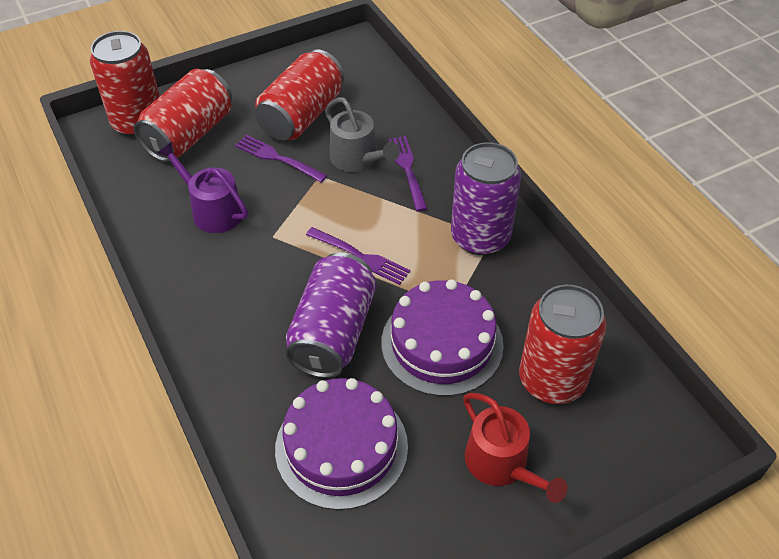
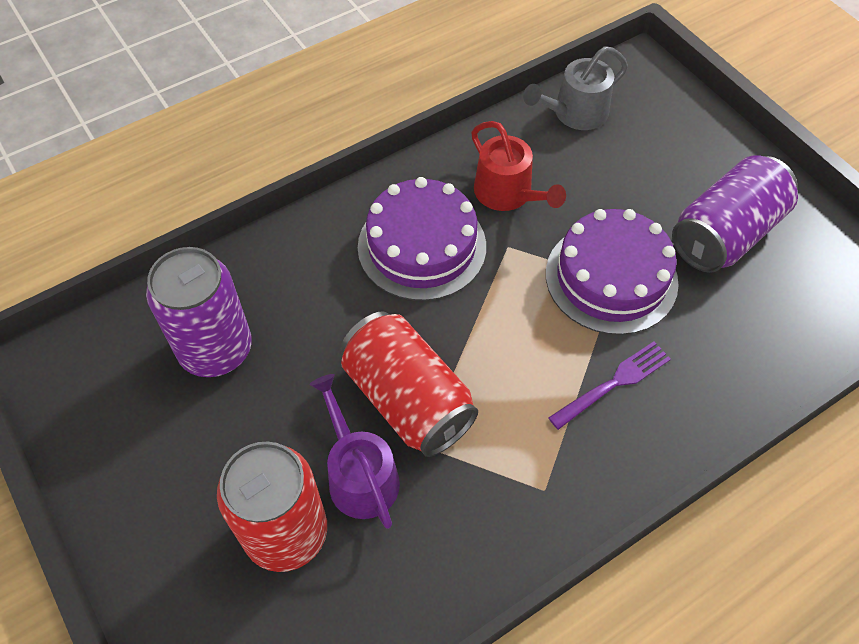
purple fork: [235,135,328,183] [306,227,410,285] [388,136,427,211] = 3 -> [548,341,671,430] = 1
red can: [90,31,160,137] [133,69,232,162] [255,49,344,141] [519,284,606,404] = 4 -> [217,441,327,572] [341,311,478,457] = 2

